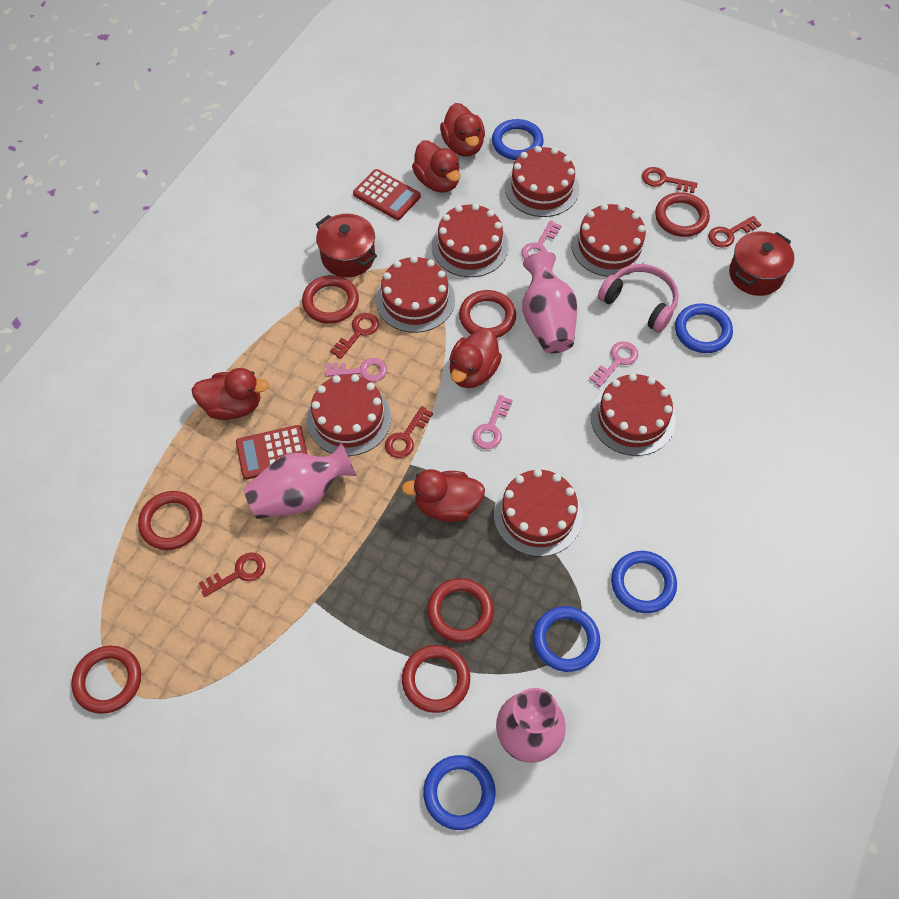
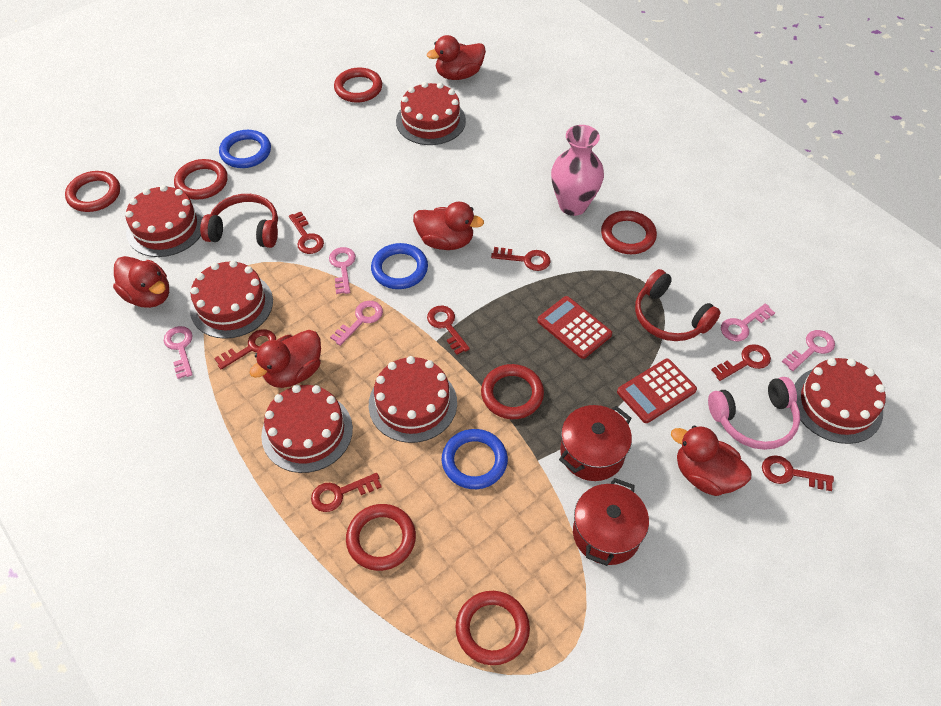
blue ring: [423,755,495,830] [492,119,544,160] [533,606,600,672] [611,551,677,613] [675,303,733,353] = 5 -> [219,130,271,168] [371,243,428,289] [442,429,508,489] = 3
pink key: [325,358,387,382] [473,395,513,449] [521,220,561,260] [589,341,638,387] = 4 -> [164,326,193,379] [329,247,356,294] [330,301,383,346] [721,303,775,341] [782,330,835,371] = 5
pink vase: [243,442,357,519] [496,688,566,763] [522,252,577,353] = 3 -> [551,125,604,216] = 1
red cake: [306,374,391,456] [376,256,455,333] [432,203,509,277] [494,469,583,557] [505,146,579,217] [571,203,649,277] [591,373,676,456] = 7 -> [125,185,204,257] [190,260,273,339] [261,385,353,473] [369,356,457,443] [396,82,466,145] [795,358,886,444] = 6
red headphones: none = 0 -> [200,194,278,248] [635,269,721,341] = 2
red key: [198,552,266,597] [330,313,379,359] [385,406,433,458] [642,167,697,193] [708,216,761,248] = 5 -> [214,329,276,370] [289,212,324,254] [311,473,382,512] [427,306,470,355] [491,247,551,271] [711,344,771,381] [762,455,834,491] = 7

